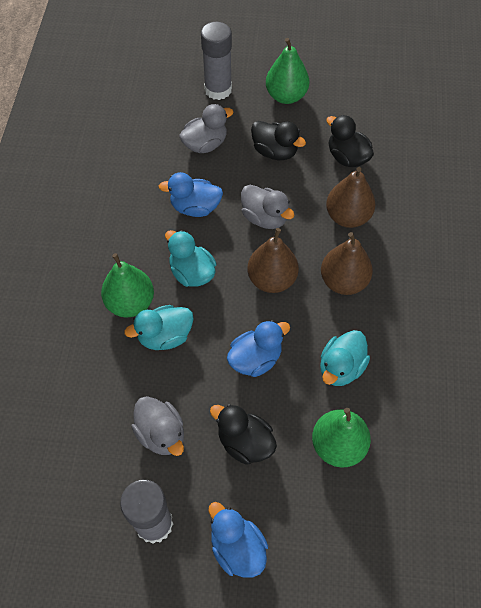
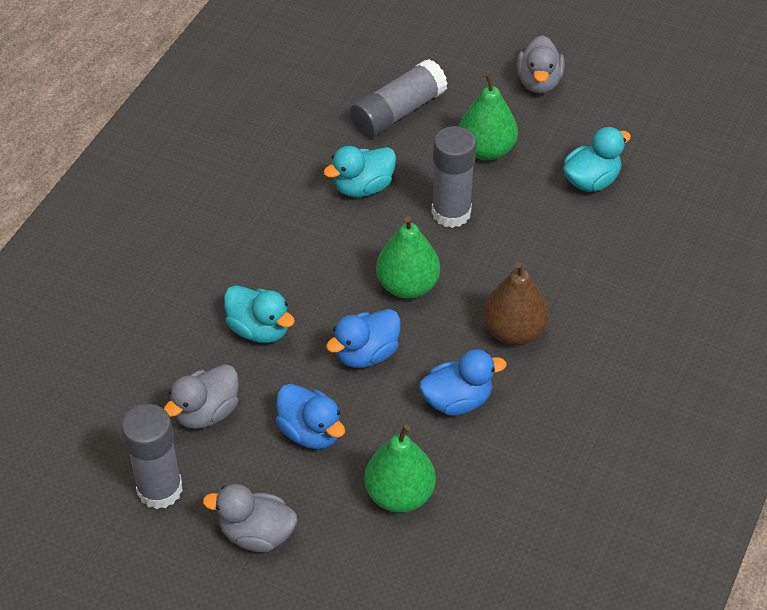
black duck: [210,404,277,465] [251,121,306,160] [326,115,374,167] = 3 -> none = 0
brown pear: [247,228,299,293] [321,232,373,295] [326,167,376,228] = 3 -> [483,262,549,345] = 1
grey glue stick: [120,480,173,544] [201,22,232,100] = 2 -> [121,404,183,509] [350,59,448,138] [432,126,476,228] = 3

